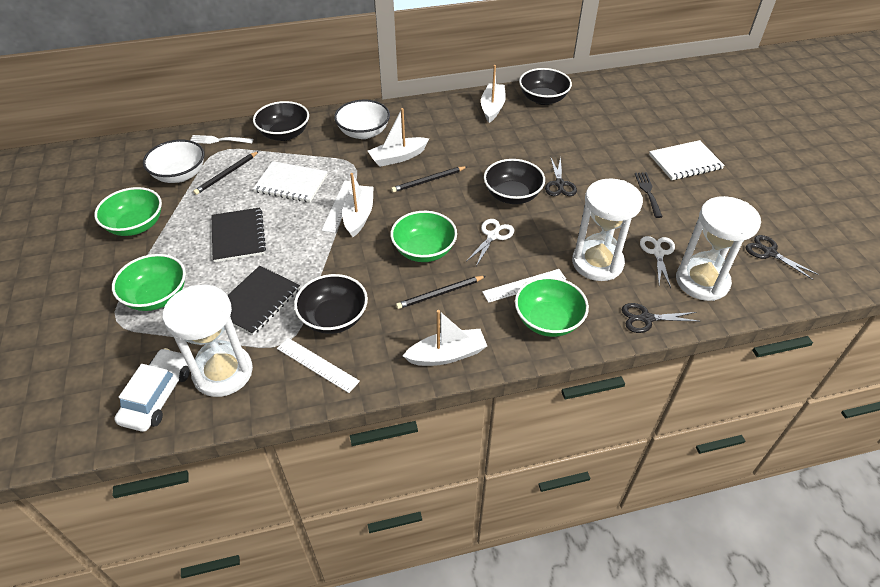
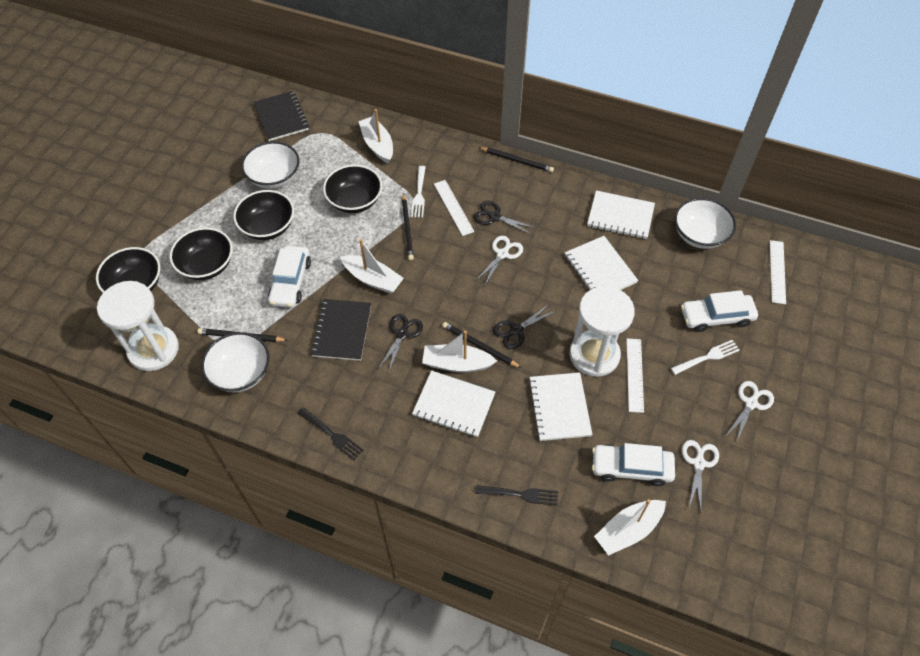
black fork: [635,172,662,218] = 1 -> [298,407,363,460] [476,485,558,506] = 2
black pencil: [193,151,259,195] [391,166,468,193] [396,276,486,309] = 3 -> [197,328,288,342] [402,193,414,260] [442,322,521,368] [478,147,554,172] = 4
green bowl: [94,187,162,236] [112,254,186,311] [391,211,457,262] [515,277,589,337] = 4 -> none = 0
white bowl: [143,140,204,183] [334,100,390,139] = 2 -> [201,332,269,393] [241,142,300,189] [674,198,736,249] = 3
white car: [114,348,190,432] = 1 -> [268,245,311,308] [592,443,675,486] [681,290,758,332] = 3
white fork: [190,135,253,144] = 1 -> [411,166,426,218] [671,340,740,375] = 2
white hourglass: [163,285,253,397] [572,178,643,281] [676,196,761,301] = 3 -> [97,281,179,371] [569,286,635,377] = 2
white notebook: [253,161,328,202] [649,140,725,180] = 2 -> [412,370,495,437] [528,372,593,441] [565,236,638,290] [587,190,655,239] = 4
white scissors: [467,219,514,266] [640,236,675,288] = 2 -> [475,236,523,286] [682,440,719,510] [725,381,774,443] = 3

